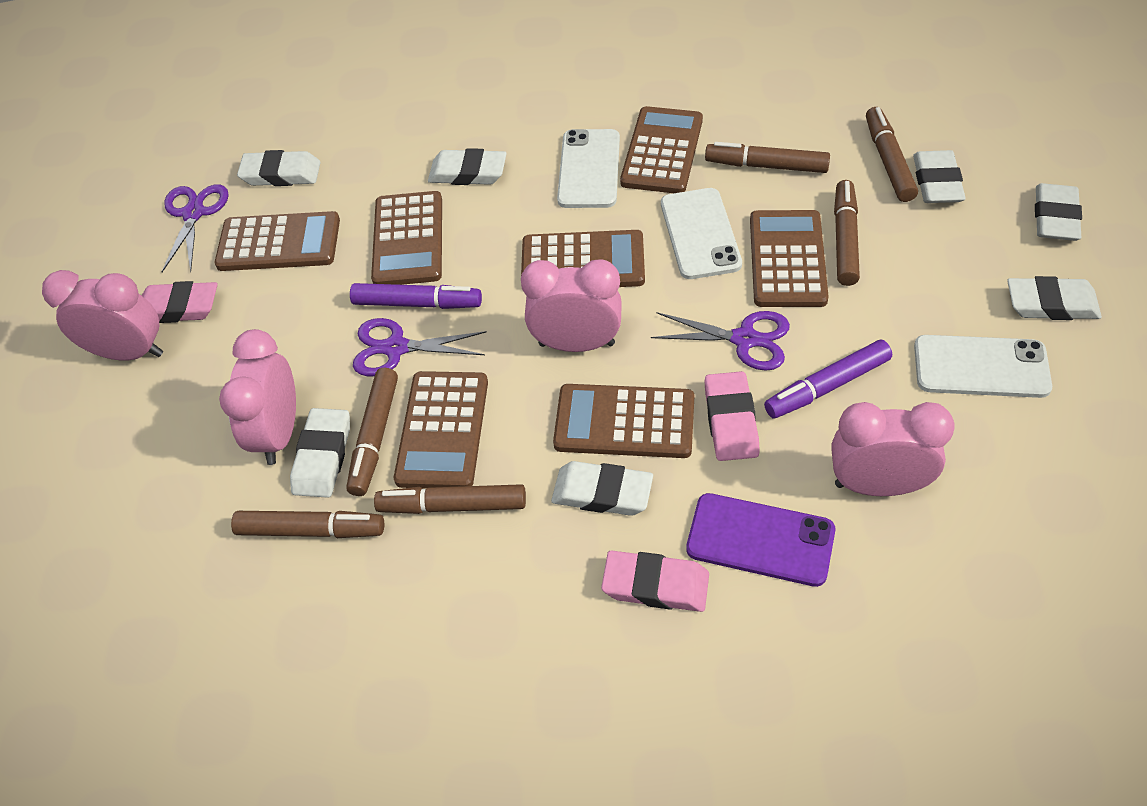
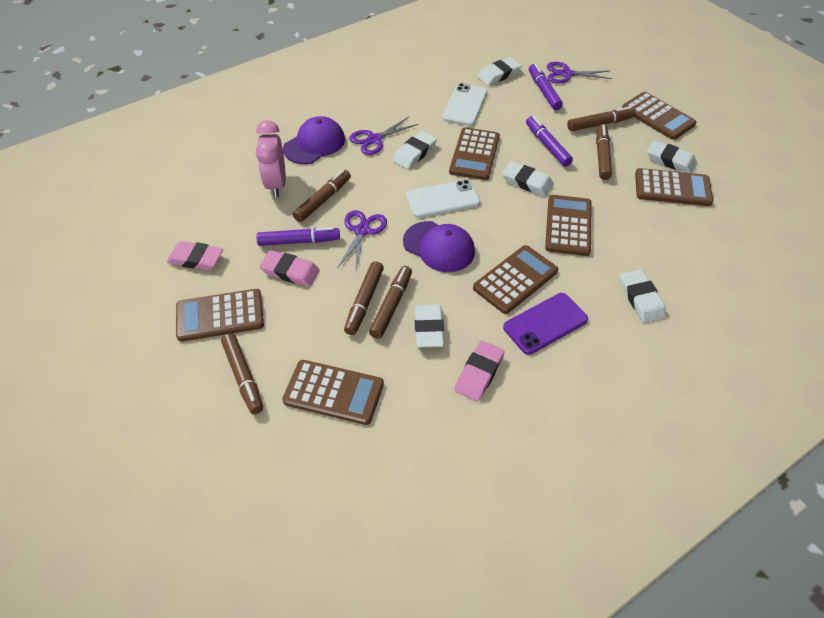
pink clock: [42,270,163,361] [219,329,296,465] [521,259,622,352] [831,402,954,496] = 4 -> [256,120,286,198] = 1
purple cap: none = 0 -> [283,116,345,164] [403,221,475,272] = 2
purple marker: [350,283,482,309] [764,340,892,419] = 2 -> [256,227,340,246] [526,116,573,167] [529,63,563,110] = 3
white eraser: [237,150,321,186] [290,408,350,498] [428,148,507,185] [551,461,653,516] [913,150,966,203] [1007,276,1102,320] [1035,183,1082,241] = 7 -> [393,131,437,169] [415,305,444,348] [477,57,522,85] [502,161,554,196] [620,269,666,323] [647,140,697,173] = 6
white phone: [557,129,620,208] [661,188,742,279] [914,335,1052,398] = 3 -> [406,180,480,218] [442,83,487,126] = 2

